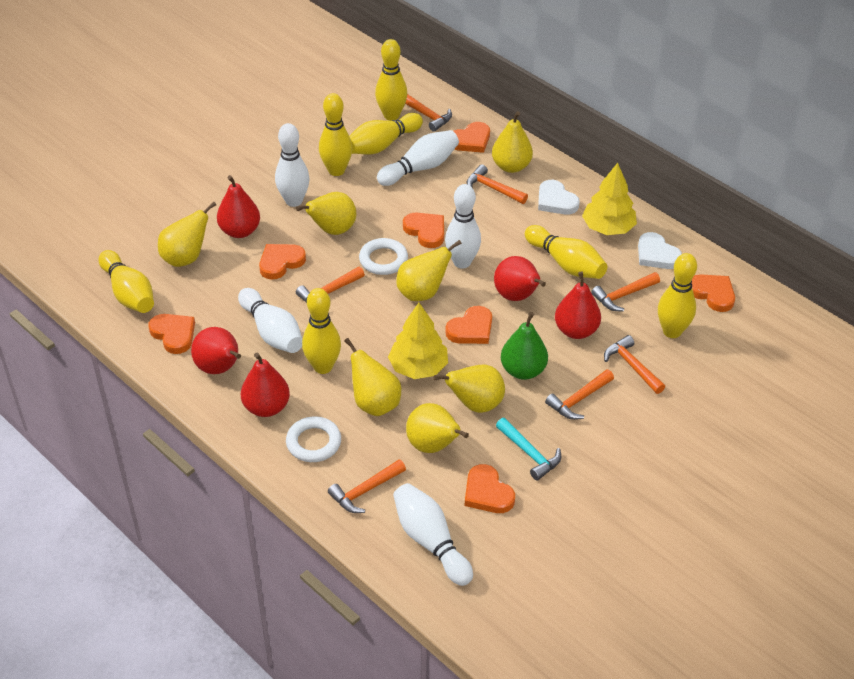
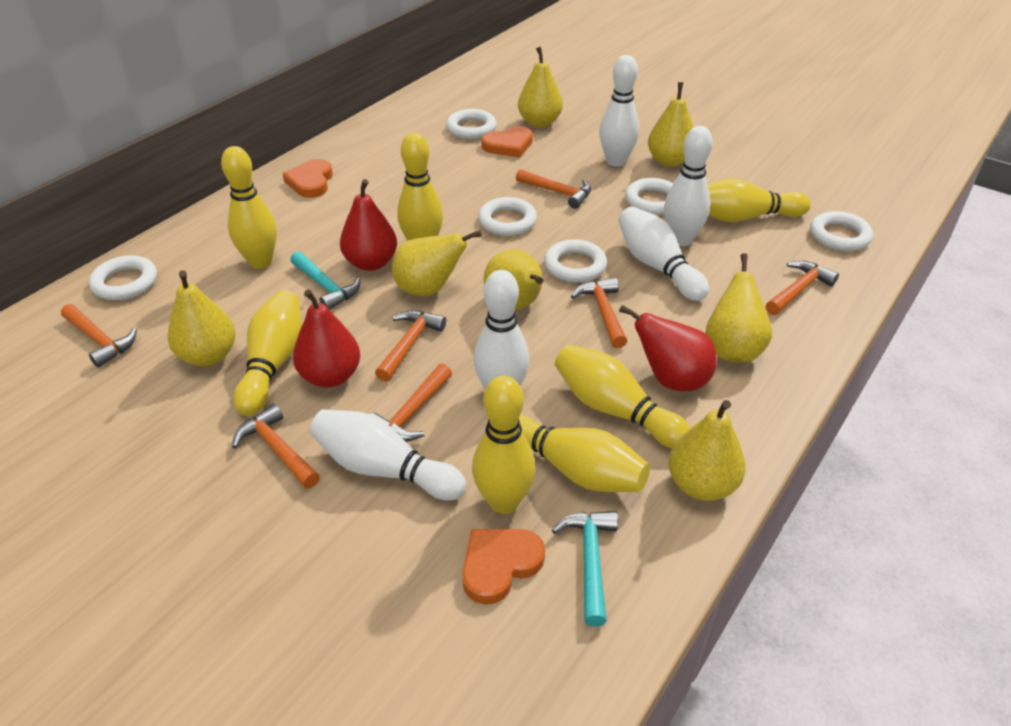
green pear: [501,312,548,380] = 1 -> none = 0
orange heart: [148,314,195,354] [259,244,306,279] [403,213,444,248] [445,306,492,344] [454,122,490,153] [465,464,515,513] [692,274,735,312] = 7 -> [283,159,333,198] [462,529,545,605] [481,126,533,157] = 3
red pear: [191,327,241,374] [217,175,260,238] [241,353,290,417] [494,256,546,301] [555,272,601,339] = 5 -> [293,289,360,388] [340,179,397,271] [619,305,717,391] = 3
turquoise hammer: [496,418,561,480] = 1 -> [290,251,360,310] [552,511,618,626] = 2
white heart: [538,180,580,215] [638,232,682,269] = 2 -> none = 0
white ring: [286,416,341,462] [359,238,408,275] = 2 -> [89,255,157,300] [446,109,497,139] [478,197,537,236] [544,239,607,283] [625,178,673,215] [810,211,873,251] = 6
yellow tree: [388,303,448,379] [582,163,637,235] = 2 -> none = 0

